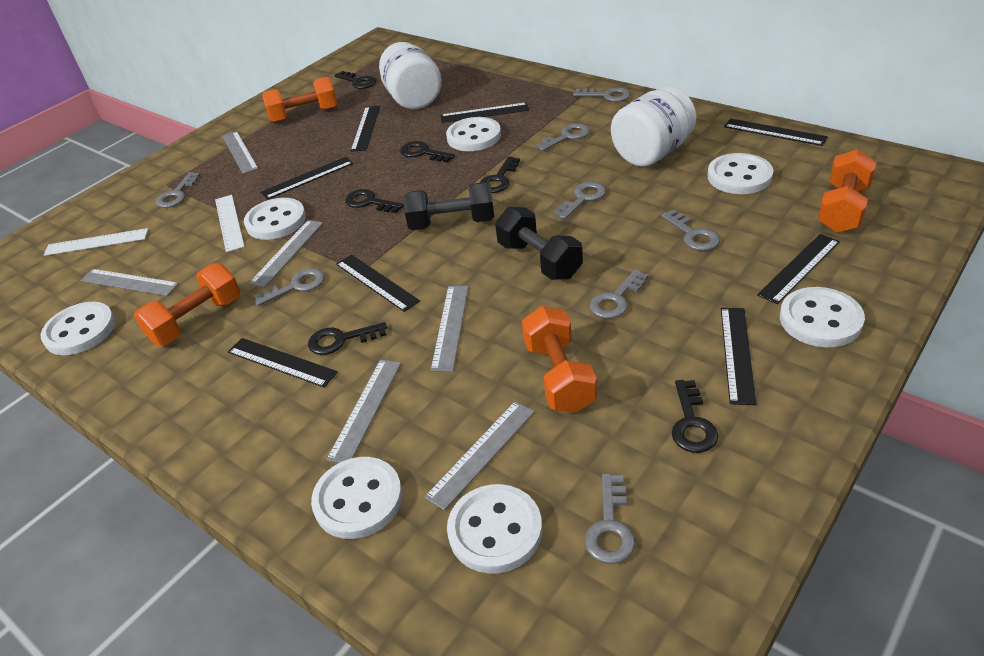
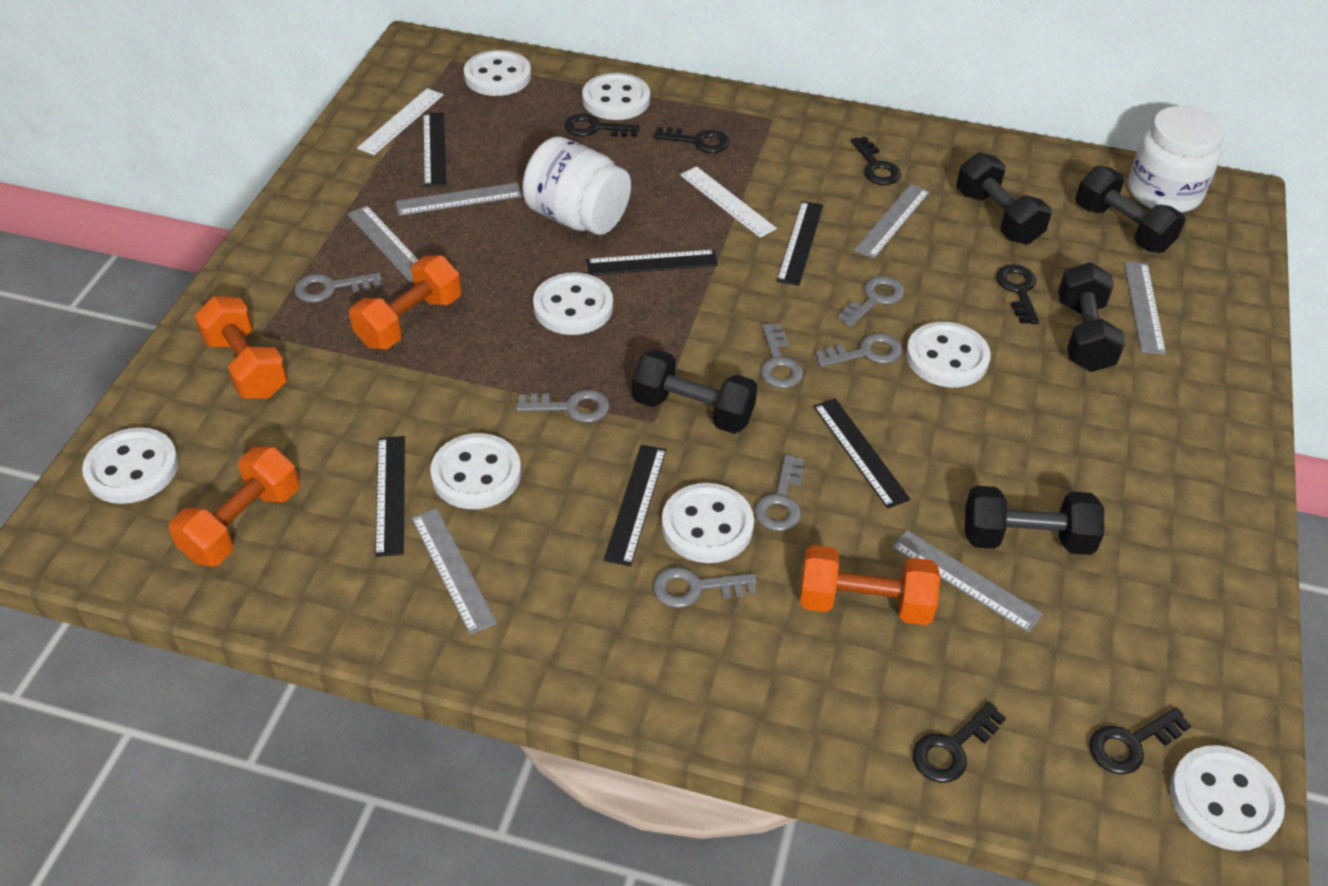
black dumbbell: [403,182,494,230] [495,206,583,280] = 2 -> [632,349,757,434] [956,152,1052,244] [965,486,1104,555] [1058,262,1125,372] [1075,165,1185,253] = 5
black ruler: [228,338,338,387] [261,157,353,200] [336,255,420,312] [351,106,380,152] [441,102,529,123] [721,308,756,405] [724,118,828,146] [757,234,840,304] = 8 -> [375,436,405,557] [423,112,446,187] [587,250,718,275] [604,445,666,566] [777,201,823,286] [813,398,911,509] = 6
grey key: [156,172,200,208] [254,268,325,306] [536,123,590,151] [554,182,606,220] [573,87,631,102] [585,474,635,564] [589,269,648,319] [661,210,720,251] = 8 -> [294,273,382,303] [516,389,610,423] [653,567,757,608] [754,455,804,531] [760,323,803,388] [815,333,902,367] [837,276,905,327] = 7
white button: [41,302,115,355] [244,198,306,240] [311,457,403,539] [446,117,501,151] [447,484,542,574] [707,153,774,194] [780,287,865,347] = 7 -> [82,427,179,504] [430,433,521,509] [464,50,531,96] [533,272,613,335] [582,73,650,120] [662,483,754,563] [906,322,991,387] [1170,745,1285,851] = 8

